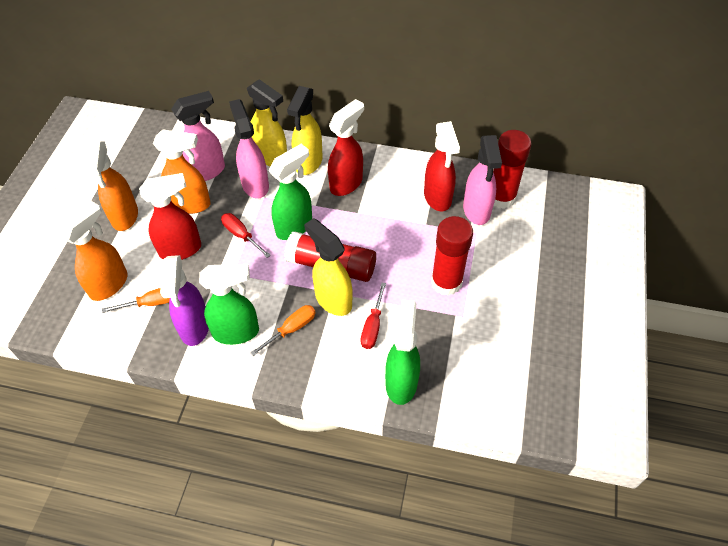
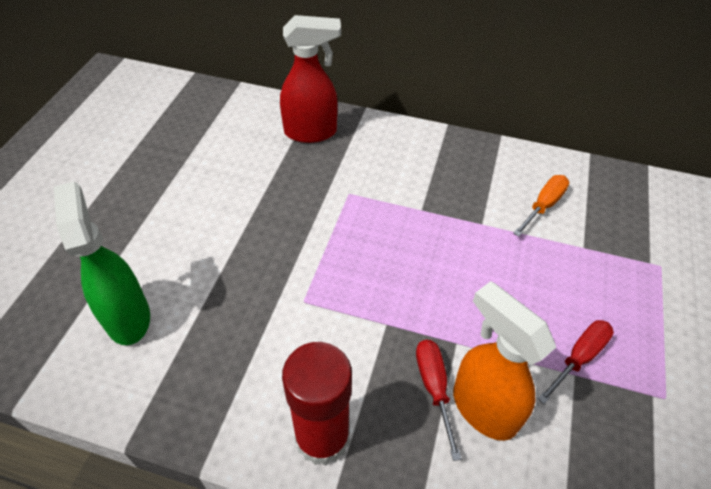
green spray bottle: [199,264,259,345] [268,144,312,240] [385,300,420,405] = 3 -> [54,182,150,345] = 1
orange screwdriver: [102,288,170,313] [250,305,316,356] = 2 -> [513,175,569,237] = 1
orange spray bottle: [57,201,127,301] [84,141,138,231] [153,129,211,214] = 3 -> [453,281,556,441] = 1
pink spray bottle: [171,91,225,181] [229,99,269,199] [463,135,502,225] = 3 -> none = 0
purple spray bottle: [160,255,209,346] = 1 -> none = 0
red glue stick: [284,231,376,282] [431,216,473,296] [493,130,531,209] = 3 -> [282,342,352,465] = 1
red spray bottle: [139,173,201,260] [328,99,364,196] [424,121,460,211] = 3 -> [280,15,341,143] = 1
yellow spray bottle: [247,79,287,167] [287,86,323,175] [304,218,353,316] = 3 -> none = 0

